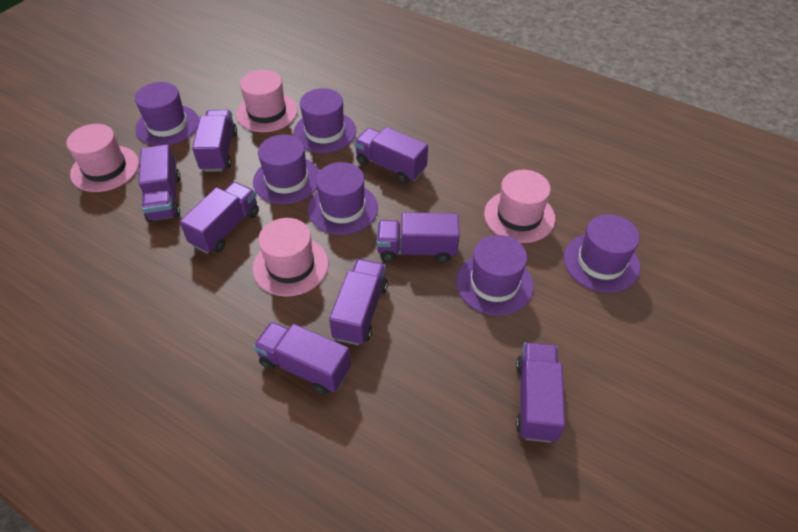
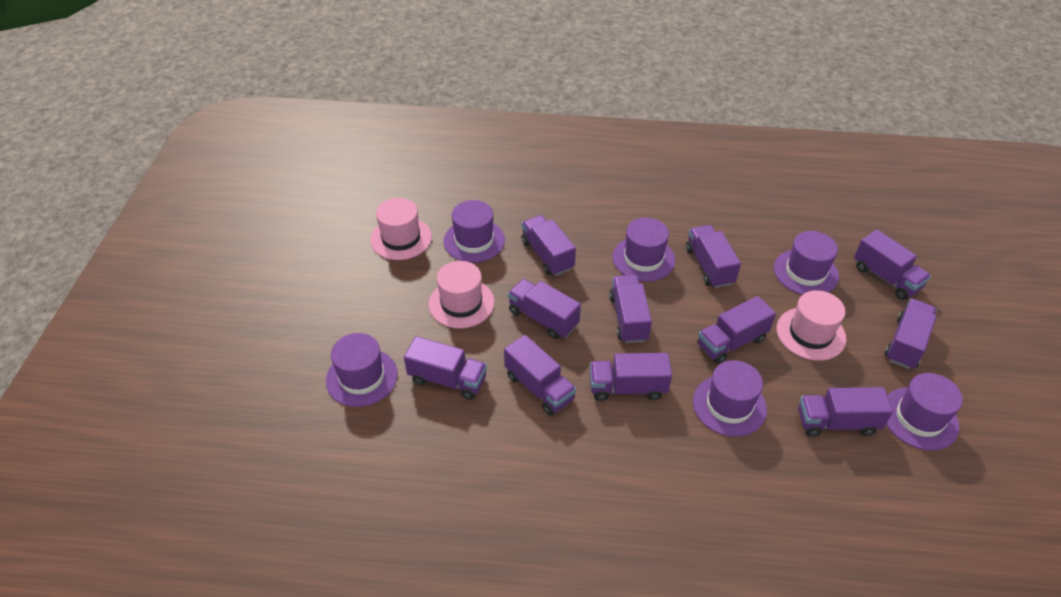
pink hat: [66,124,139,192] [236,70,298,132] [253,218,328,297] [484,170,555,243] = 4 -> [370,198,432,260] [429,261,494,328] [777,290,846,361] = 3
purple truck: [138,145,181,222] [180,182,259,254] [192,110,237,172] [253,322,351,395] [329,259,388,346] [354,127,428,184] [377,212,460,263] [516,342,565,443] = 8 -> [404,336,487,400] [504,335,576,416] [508,279,581,339] [521,215,576,276] [590,353,672,401] [609,275,652,343] [686,225,741,288] [697,296,776,364] [798,387,893,437] [854,230,931,300] [885,299,937,369] = 11

